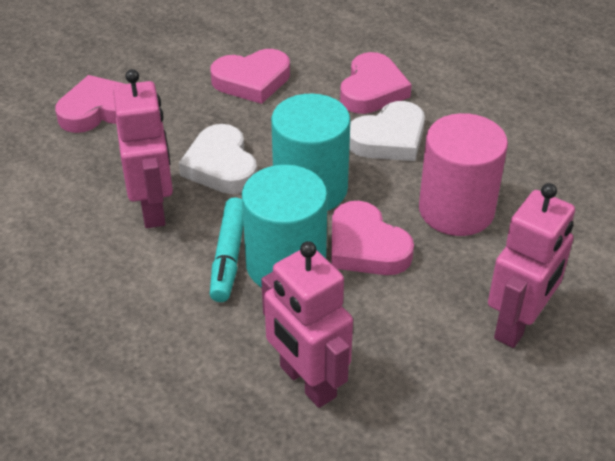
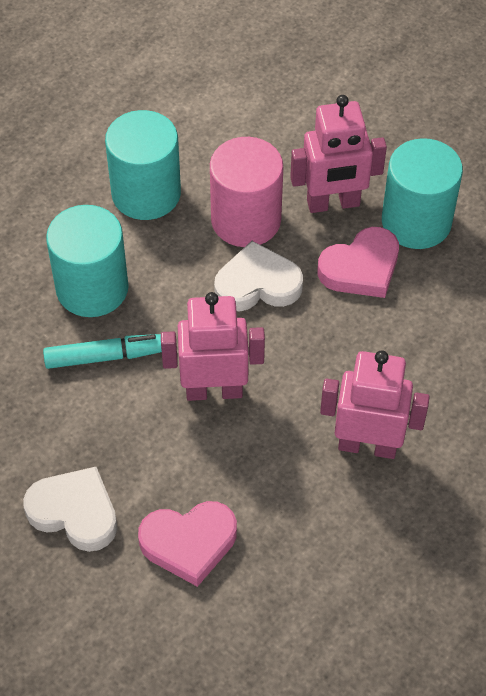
pink heart: [55,75,124,133] [210,49,290,104] [331,201,414,275] [340,52,412,114] = 4 -> [138,501,237,587] [318,227,399,298] = 2
turquoise cylinder: [242,165,328,287] [271,94,351,211] = 2 -> [46,205,129,317] [105,110,181,220] [382,138,463,249] = 3

